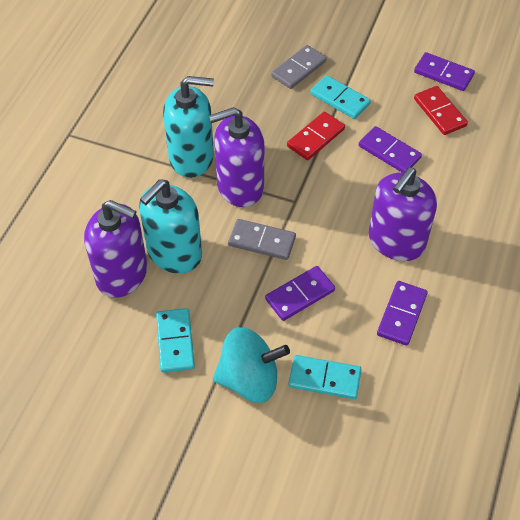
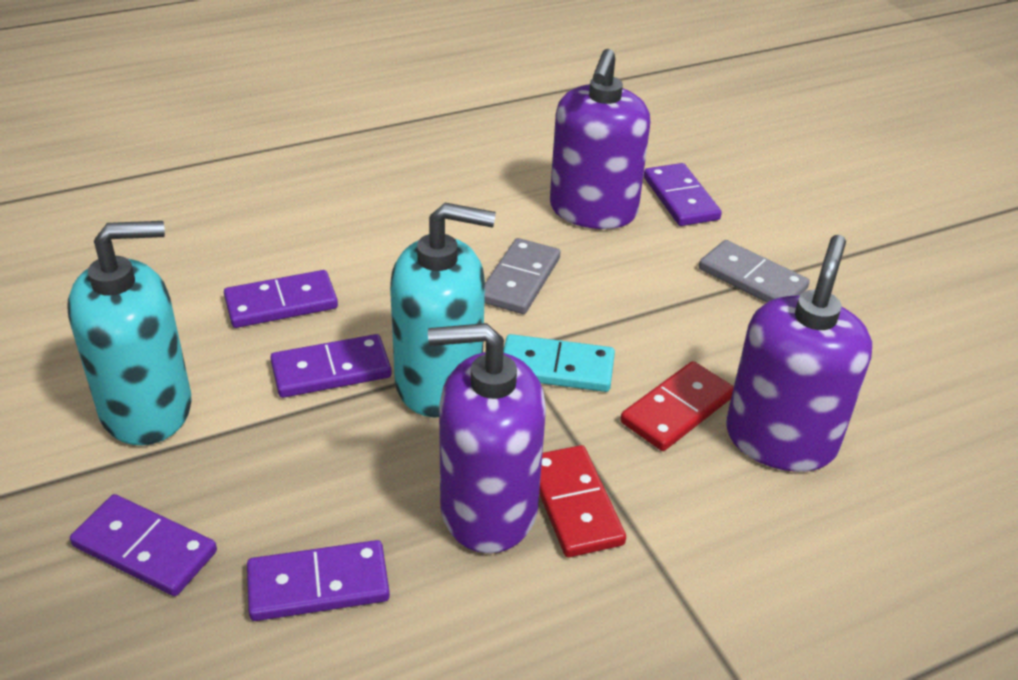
purple domino: [265,266,335,321] [359,126,422,173] [377,281,428,346] [414,52,475,91] = 4 -> [70,494,217,596] [224,270,338,328] [247,540,390,621] [270,334,392,398] [644,163,722,226] = 5
turquoise domino: [156,308,195,373] [288,355,362,399] [310,75,371,119] = 3 -> [503,334,615,392] = 1
turquoise spinning top: [213,327,290,403] = 1 -> none = 0

